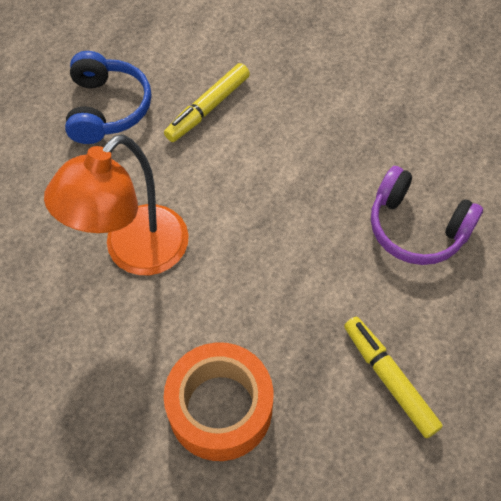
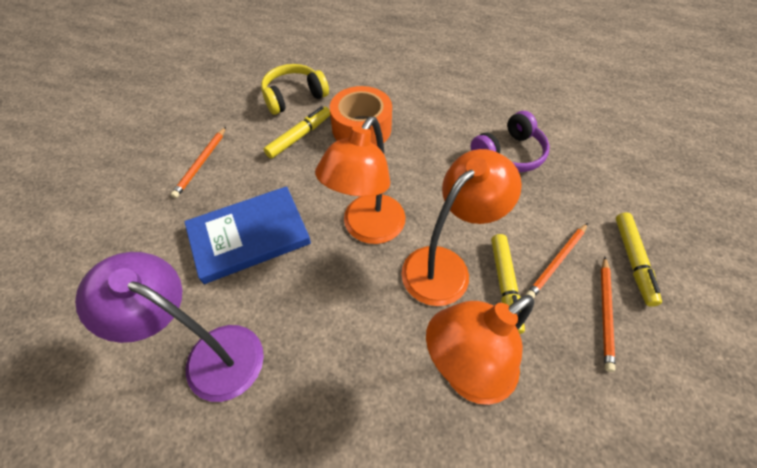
blue book: none = 0 -> [184,186,311,284] = 1
blue headphones: [65,51,152,144] = 1 -> none = 0
orange lamp: [44,134,189,275] = 1 -> [315,117,406,244] [401,149,522,306] [426,295,534,405] = 3
orange pencil: none = 0 -> [171,127,226,198] [526,223,588,298] [601,257,616,372] = 3
purple lamp: none = 0 -> [75,252,264,402] = 1
yellow headphones: none = 0 -> [261,64,329,115] = 1
yellow marker: [164,63,250,142] [344,317,443,438] = 2 -> [264,106,330,159] [491,234,525,334] [616,213,662,306] = 3

